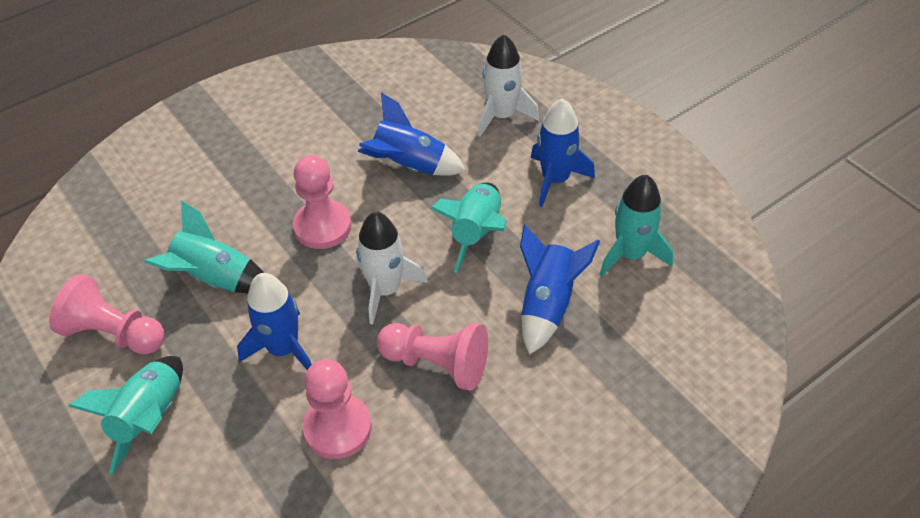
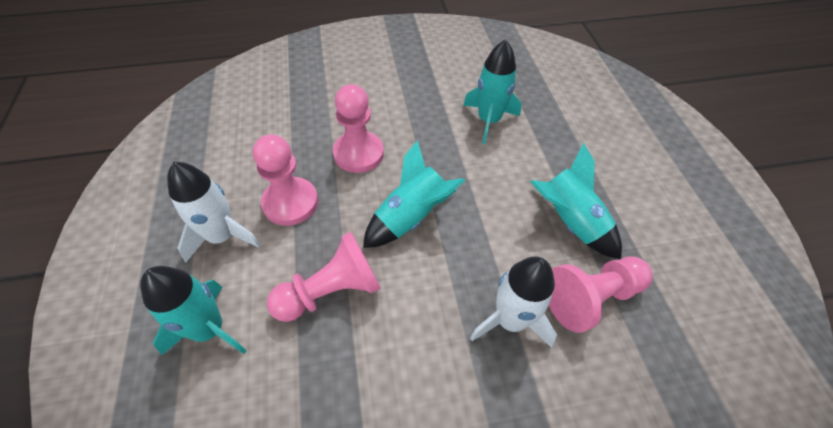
blue rocket: [237,273,312,370] [358,93,466,176] [520,224,600,355] [531,98,595,207] = 4 -> none = 0

